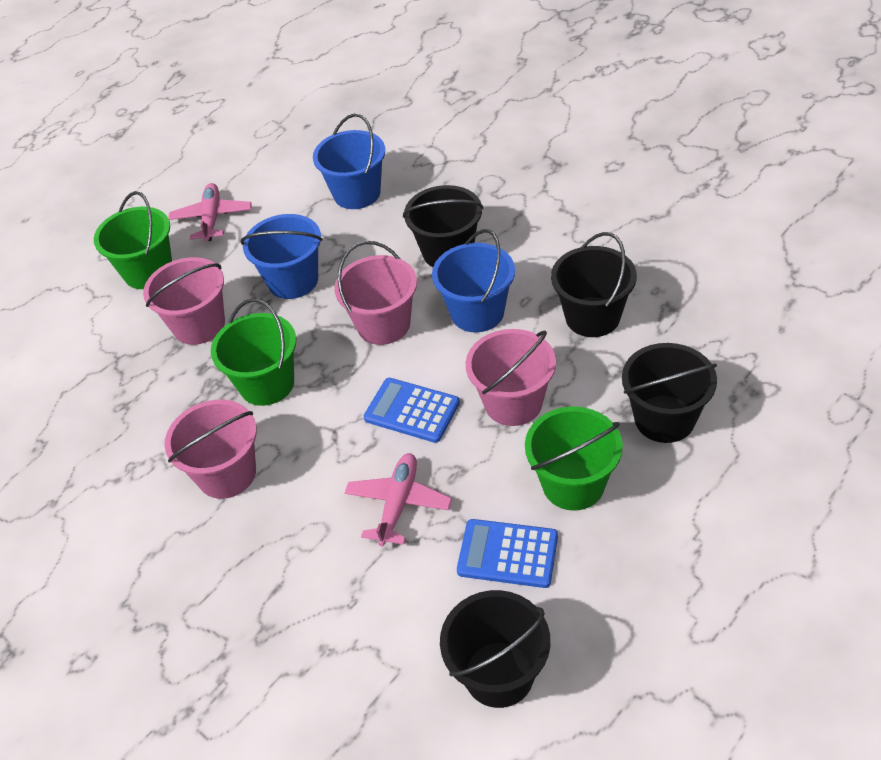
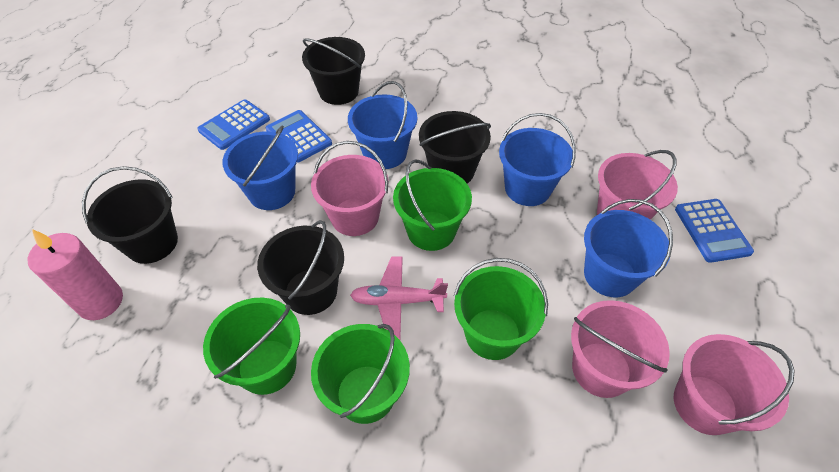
blue bucket: [240,214,322,299] [313,114,385,209] [432,229,515,332] = 3 -> [222,125,298,210] [348,81,417,169] [499,113,576,206] [584,199,673,297] = 4
blue calculator: [364,378,460,443] [457,519,558,588] = 2 -> [197,99,270,150] [266,110,332,162] [675,199,754,263] = 3
green bucket: [94,191,172,289] [211,299,296,406] [525,406,623,511] = 3 -> [203,298,300,395] [311,324,410,424] [393,159,472,251] [454,258,548,360] = 4
pink candle: none = 0 -> [28,229,123,320] = 1
pink plane: [168,183,251,242] [345,453,452,547] = 2 -> [350,257,448,340] = 1

